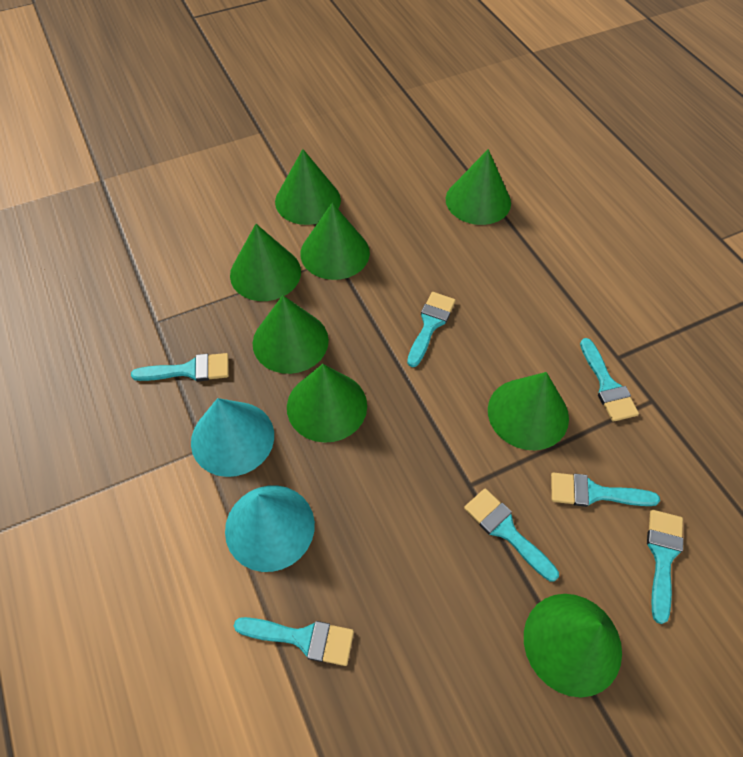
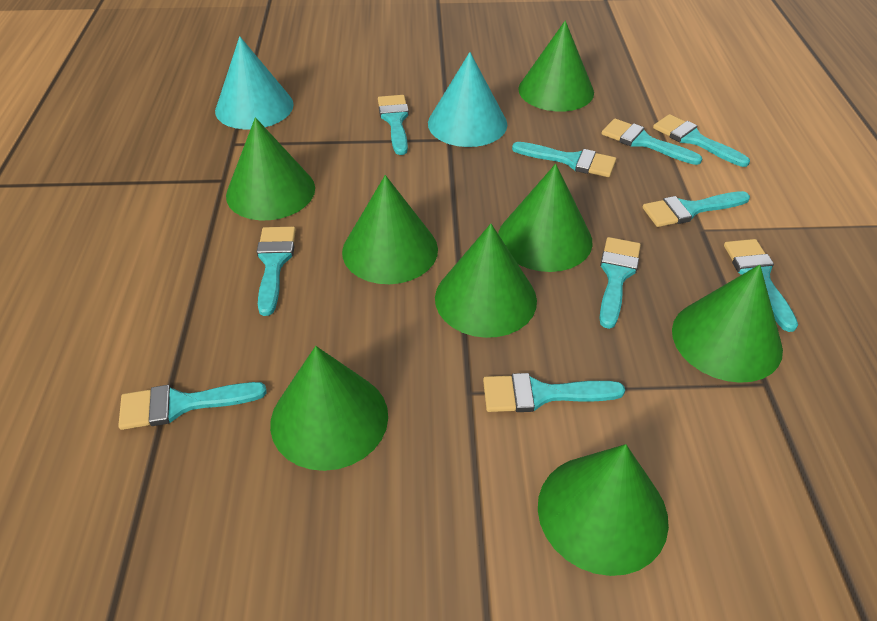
turquoise brush: [131,353,229,381] [234,617,354,666] [407,292,456,367] [464,488,559,582] [551,472,660,507] [580,338,639,422] [647,510,684,624] = 7 -> [118,382,267,430] [257,227,296,316] [378,95,409,155] [483,373,625,412] [512,142,616,177] [599,237,641,329] [602,118,703,165] [643,191,750,227] [653,114,750,167] [724,239,798,332] = 10

